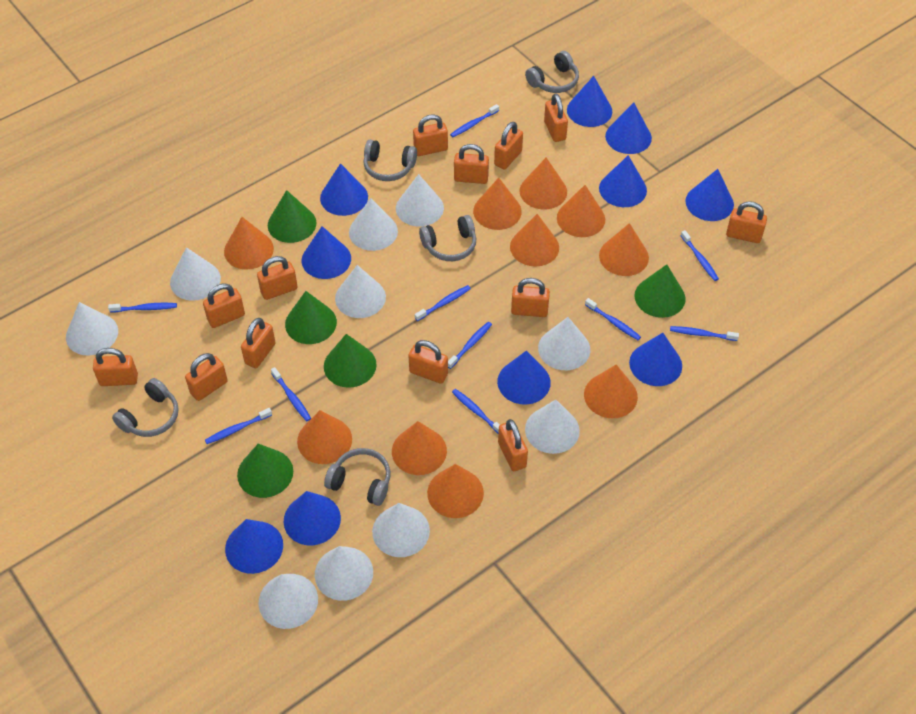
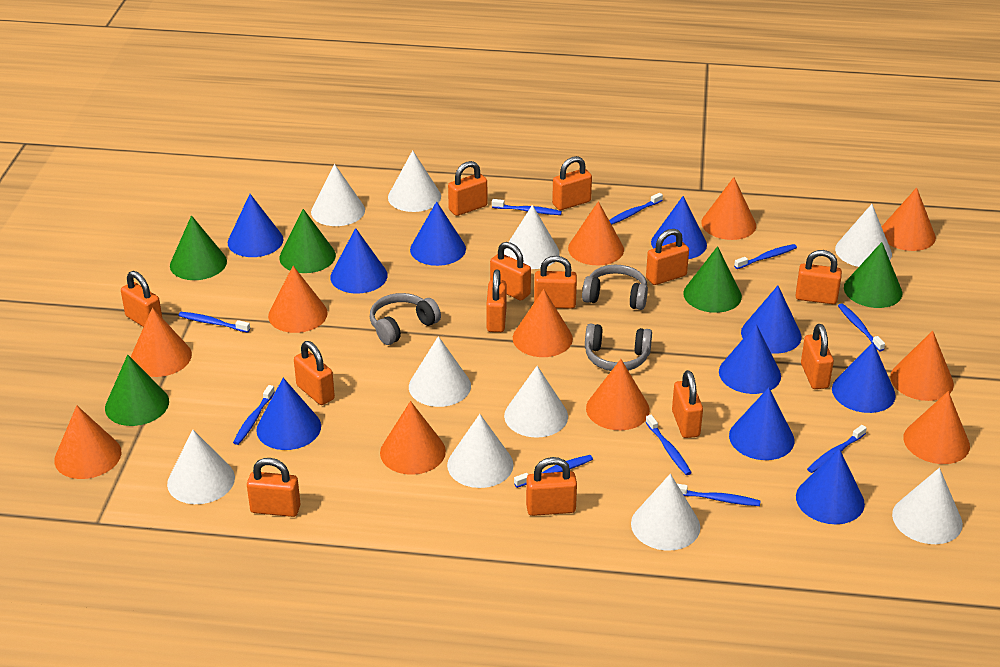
grey headphones: [112,378,179,437] [324,448,390,506] [364,140,417,181] [419,215,476,261] [525,51,579,93] = 5 -> [370,293,441,345] [582,265,648,310] [585,324,652,371] = 3
orange cone: [224,217,274,270] [297,410,352,464] [392,421,447,475] [427,464,484,518] [473,177,522,230] [510,214,559,267] [520,157,567,209] [557,185,605,237] [584,364,638,418] [599,223,649,276] = 10 -> [54,405,121,479] [131,308,192,377] [268,266,328,333] [380,401,446,475] [513,289,573,357] [568,201,624,265] [586,359,650,430] [701,177,756,240] [882,187,936,251] [890,330,954,401] [903,391,970,464] = 11

